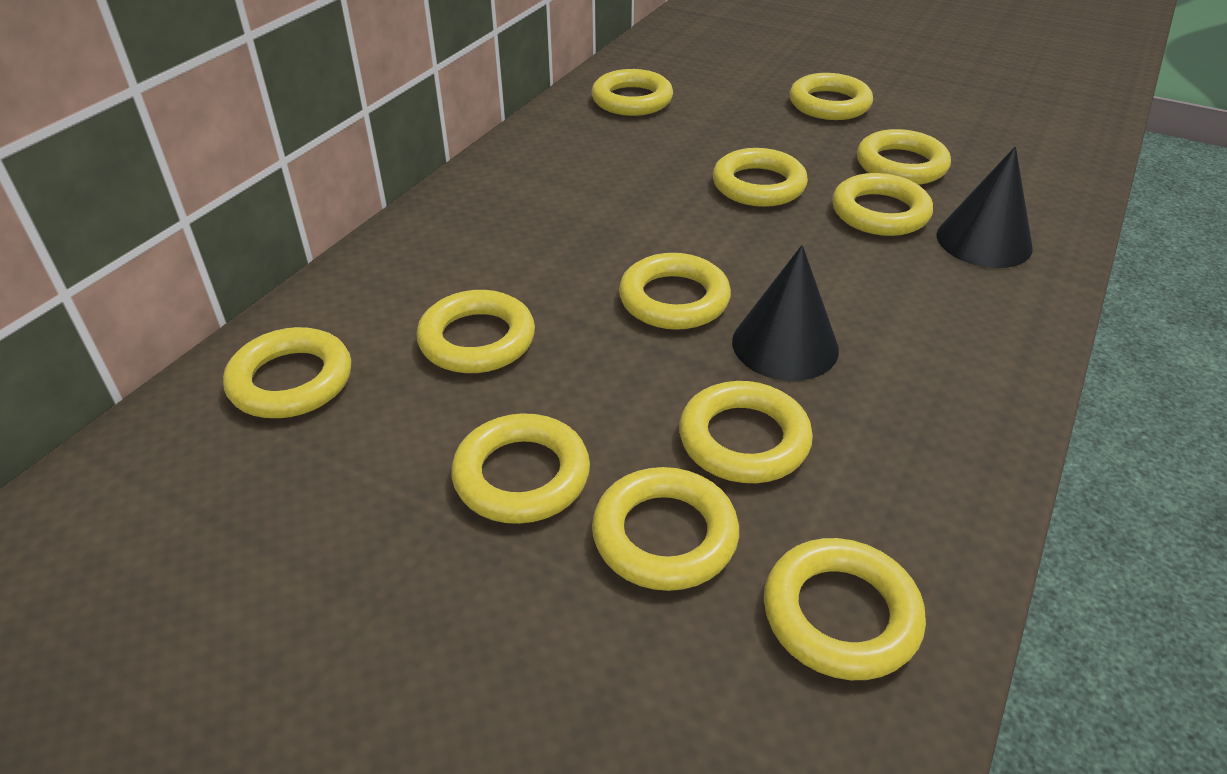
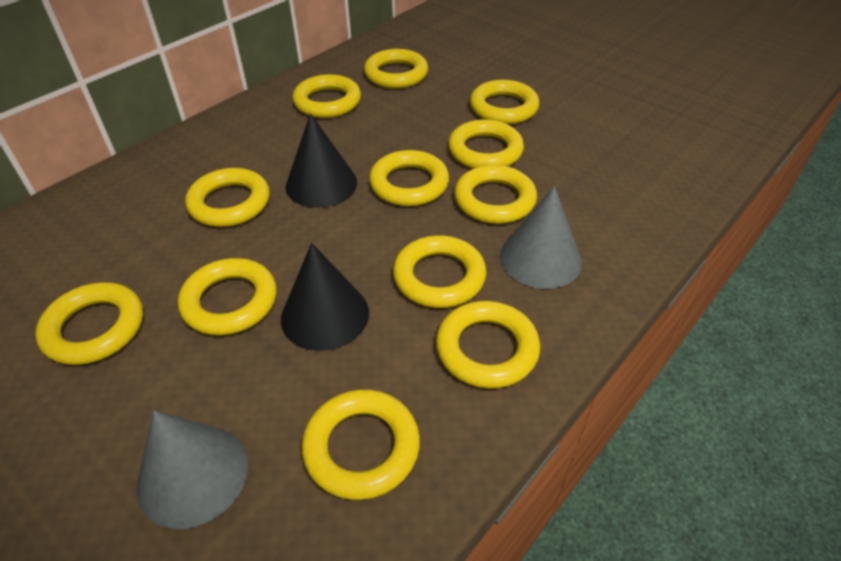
grey cone: none = 0 -> [137,410,248,529] [500,186,582,289] = 2

